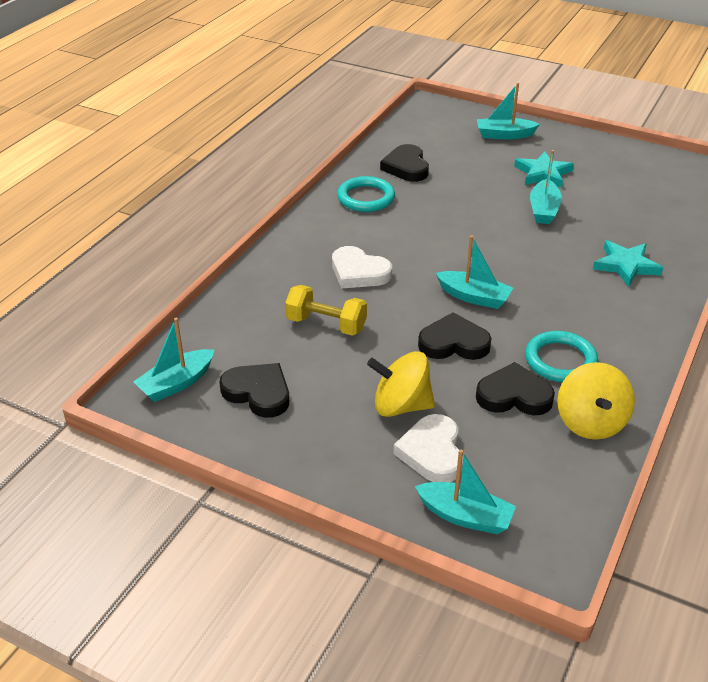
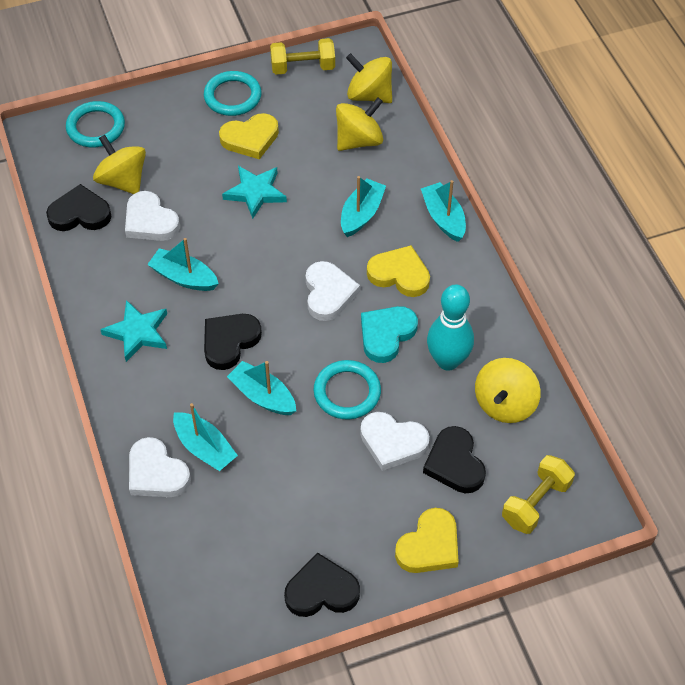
turquoise bowling pin: none = 0 -> [427,284,474,371] = 1
turquoise heart: none = 0 -> [361,306,418,363] = 1
turquoise ring: [337,176,395,212] [525,331,598,382] = 2 -> [66,101,125,147] [204,71,262,116] [313,360,381,419] = 3
white heart: [332,246,392,288] [394,414,463,482] = 2 -> [125,191,180,241] [129,437,191,497] [306,261,360,321] [360,412,430,471] = 4
yellow dumbbell: [285,285,367,336] = 1 -> [270,38,335,75] [502,455,575,534] = 2
yellow heart: none = 0 -> [219,113,279,159] [367,245,430,297] [395,508,459,573] = 3
yellow spinning top: [367,351,435,417] [557,362,635,440] = 2 -> [93,135,146,194] [336,97,383,151] [346,53,392,103] [475,358,541,423] = 4

